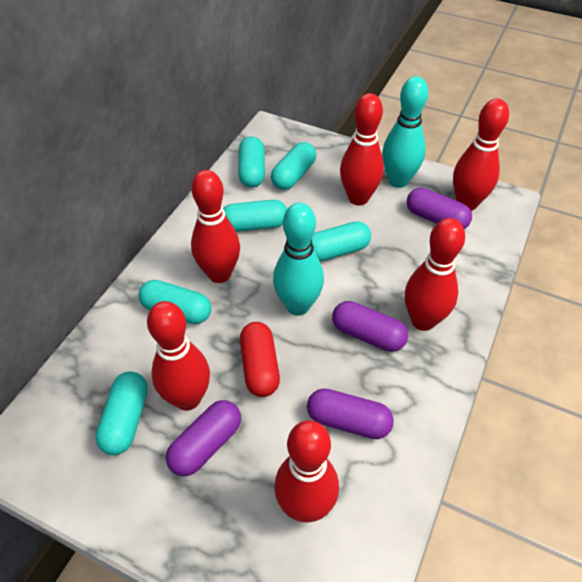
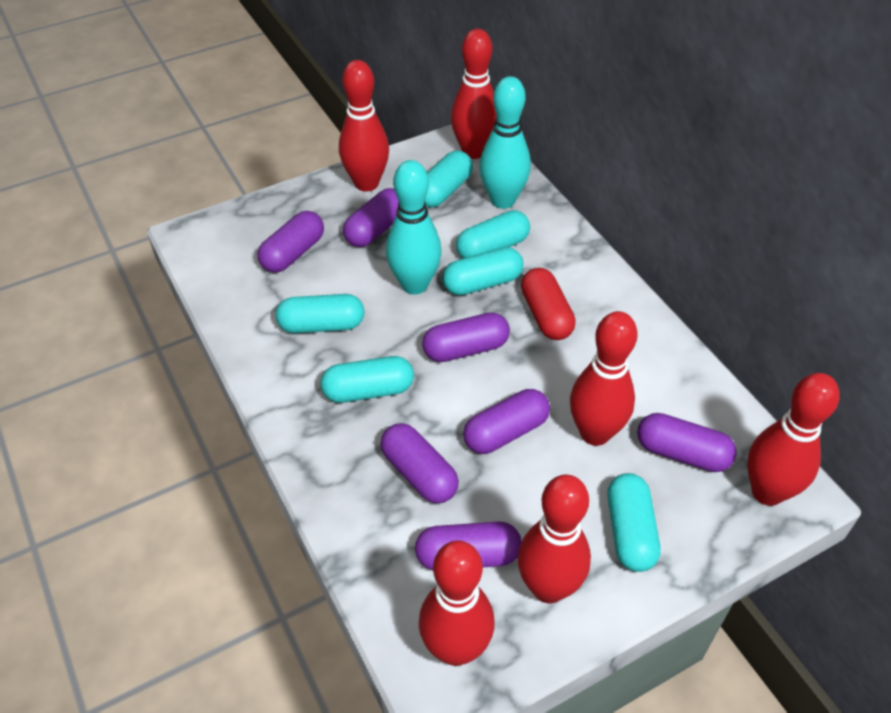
purple capsule: [166,400,241,476] [307,388,394,439] [332,301,408,352] [407,188,472,229] = 4 -> [257,211,324,273] [343,188,399,247] [381,423,459,503] [415,522,522,570] [422,313,510,362] [463,389,550,454] [637,413,737,472] = 7

